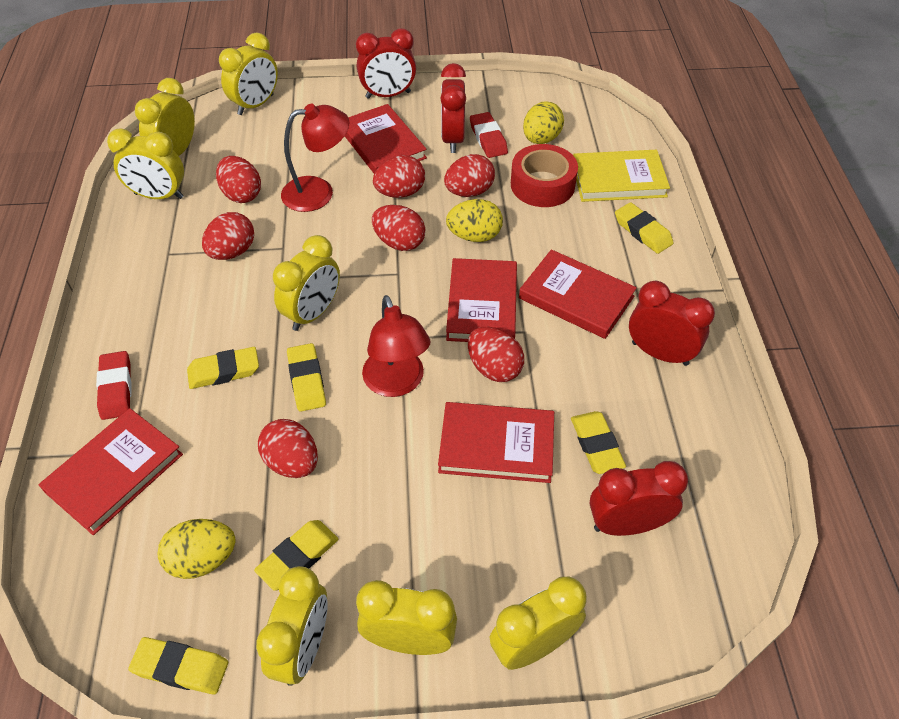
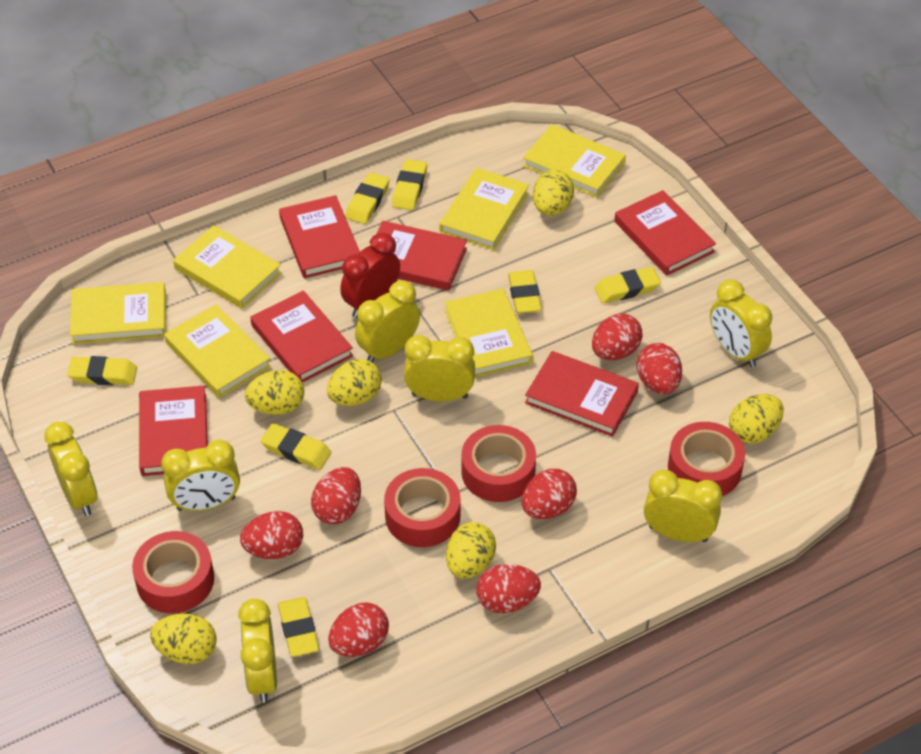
red book: [39,408,183,535] [345,104,427,174] [438,402,554,483] [446,258,517,342] [519,249,637,339] = 5 -> [139,386,208,476] [250,290,353,383] [279,195,360,278] [376,221,467,291] [525,351,639,437] [614,190,716,276] = 6
red clock: [356,28,416,99] [440,63,466,153] [590,461,688,536] [629,281,715,366] = 4 -> [340,233,400,318] = 1
red eraser: [96,351,132,420] [470,112,508,158] = 2 -> none = 0
red lamp: [281,104,350,212] [362,295,431,397] = 2 -> none = 0
red tape: [511,144,578,207] = 1 -> [132,531,214,613] [384,468,460,547] [461,425,536,502] [668,422,745,496] = 4
yellow book: [573,150,670,202] = 1 -> [70,282,166,344] [164,304,271,398] [173,225,282,309] [439,168,529,250] [445,289,533,377] [523,124,626,198] = 6
yellow egg: [158,519,236,579] [446,199,503,242] [523,101,564,144] = 3 -> [150,614,217,664] [245,370,304,415] [327,359,382,406] [446,522,496,579] [533,170,574,216] [729,394,784,444] = 6
yellow eraser: [128,637,228,695] [187,347,259,389] [254,520,338,591] [287,343,326,412] [571,411,626,474] [615,202,674,254] = 6 -> [67,356,137,385] [261,423,331,470] [278,597,319,657] [345,172,390,224] [392,159,427,210] [508,270,542,314] [594,267,661,304] = 7

